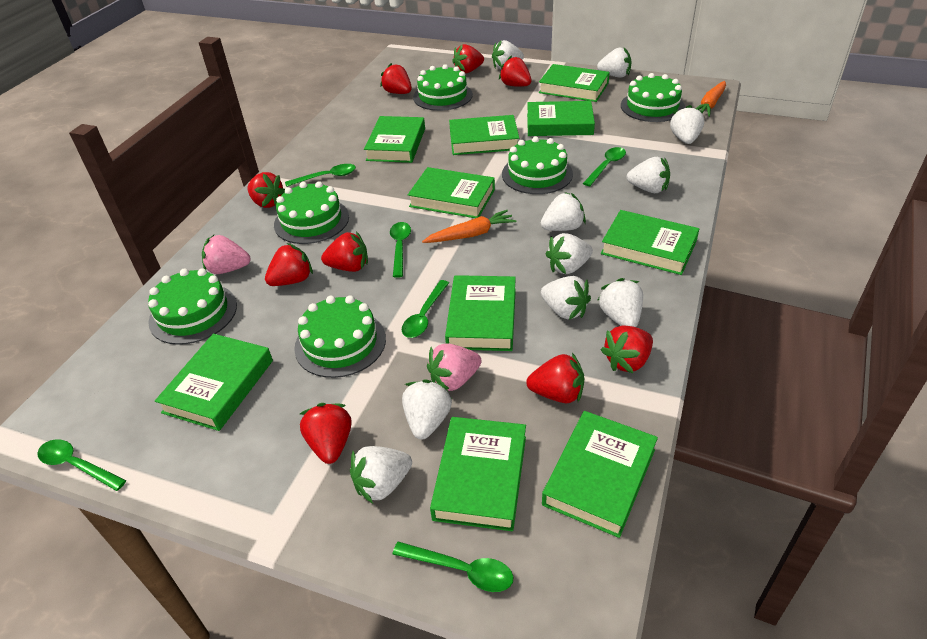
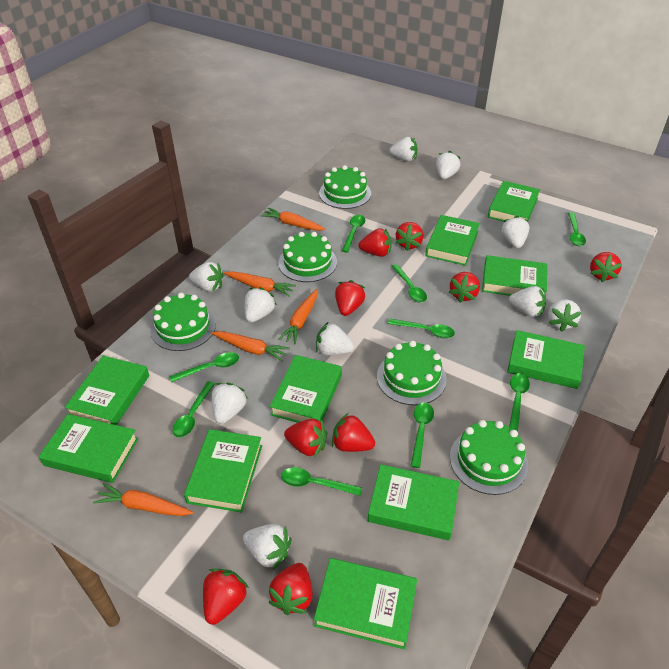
green cake: [148,268,237,345] [274,181,349,244] [294,295,386,378] [413,64,473,111] [502,137,573,194] [621,73,685,122] = 6 -> [150,293,216,351] [278,232,337,282] [319,165,371,209] [377,341,447,405] [450,420,528,495] = 5
green spoon: [37,439,126,491] [285,164,356,187] [390,222,411,278] [392,541,513,592] [402,280,449,338] [583,147,626,186] = 6 -> [169,352,239,382] [172,381,215,437] [281,467,362,496] [342,215,366,252] [388,319,455,338] [391,264,427,302] [411,403,434,468] [509,373,530,432] [568,212,586,246] = 9
orange carrot: [422,210,516,243] [696,81,726,117] = 2 -> [93,483,193,516] [211,331,290,361] [224,271,296,297] [261,207,325,231] [278,289,317,344] = 5
pink strawberry: [202,235,251,274] [427,343,482,391] = 2 -> none = 0

